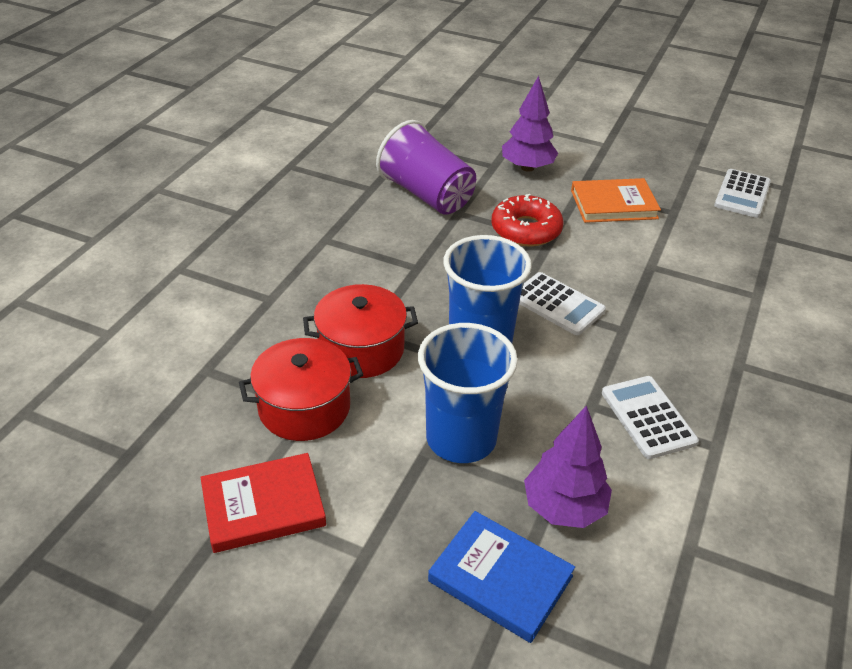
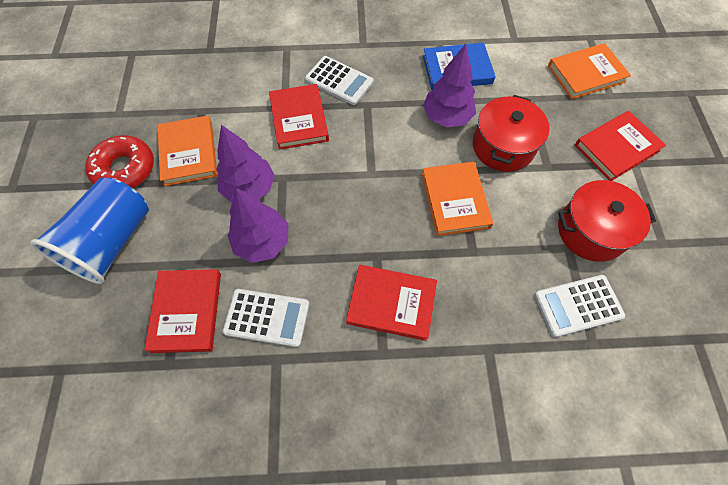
blue cup: [418,323,518,463] [443,235,532,343] = 2 -> [30,177,149,284] = 1
orange book: [571,178,661,223] = 1 -> [157,116,217,186] [422,162,493,236] [548,43,631,99] = 3
purple cup: [376,120,476,215] = 1 -> none = 0
purple tree: [502,76,558,172] [524,405,612,528] = 2 -> [216,125,275,203] [227,188,288,263] [423,44,476,127] = 3
red book: [201,453,326,553] = 1 -> [144,269,221,353] [269,84,329,150] [346,265,437,341] [575,111,666,181] = 4

